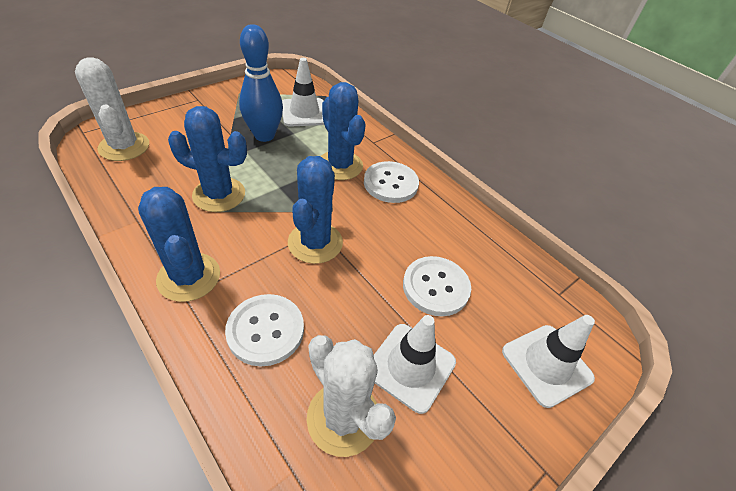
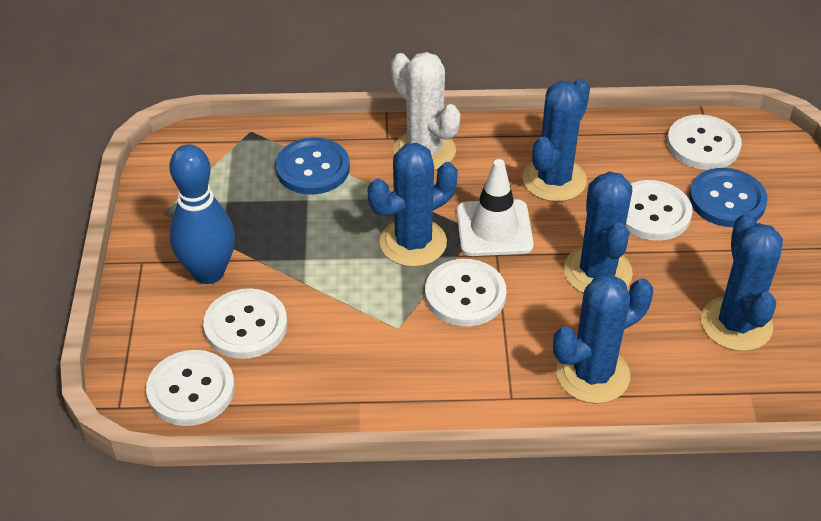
blue button: none = 0 -> [275,138,350,195] [689,168,768,227] = 2
blue cactus: [138,187,220,302] [168,106,247,212] [288,156,343,264] [320,82,366,180] = 4 -> [368,143,458,267] [523,79,590,202] [553,274,653,404] [564,171,633,293] [701,213,783,351] = 5
white button: [225,294,304,366] [364,161,419,203] [403,256,471,316] = 3 -> [146,350,235,426] [203,288,287,359] [425,259,506,326] [625,180,693,241] [667,115,742,170] = 5
white cactus: [75,57,149,161] [306,335,396,457] = 2 -> [391,52,461,170] = 1
white traffic cone: [282,58,324,127] [374,315,456,414] [502,315,595,408] = 3 -> [457,159,534,256] = 1

